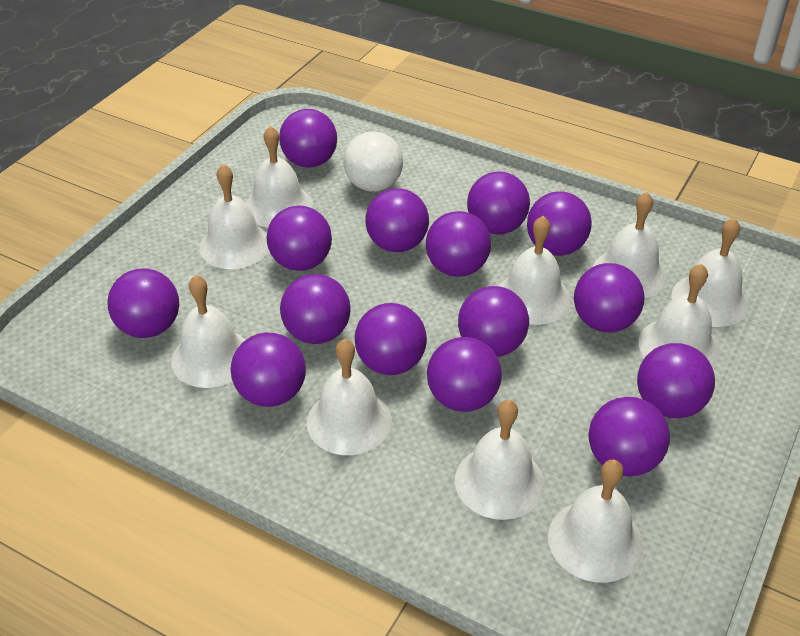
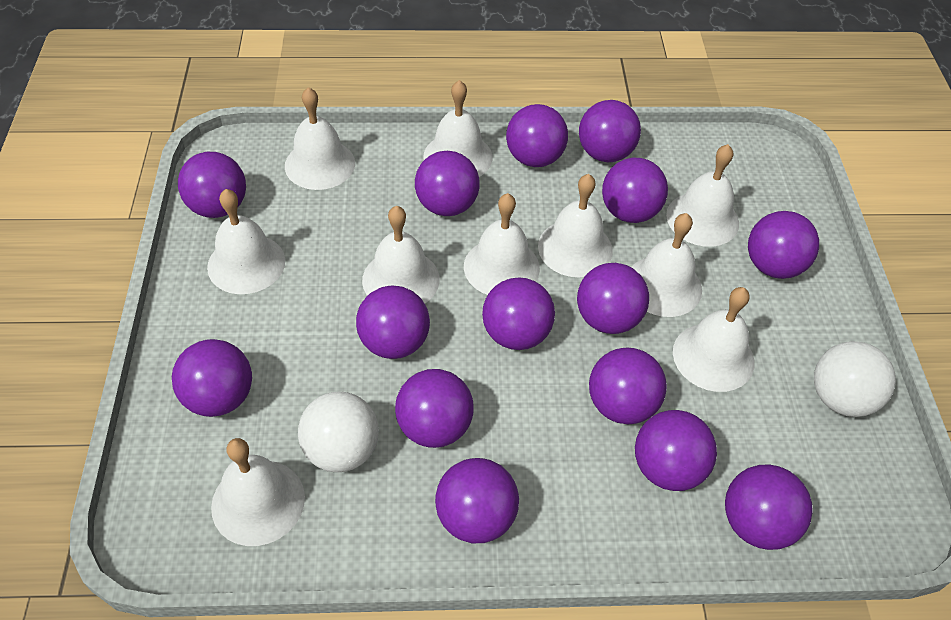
white ball: [344,131,403,192] = 1 -> [298,392,379,472] [814,341,896,417] = 2

